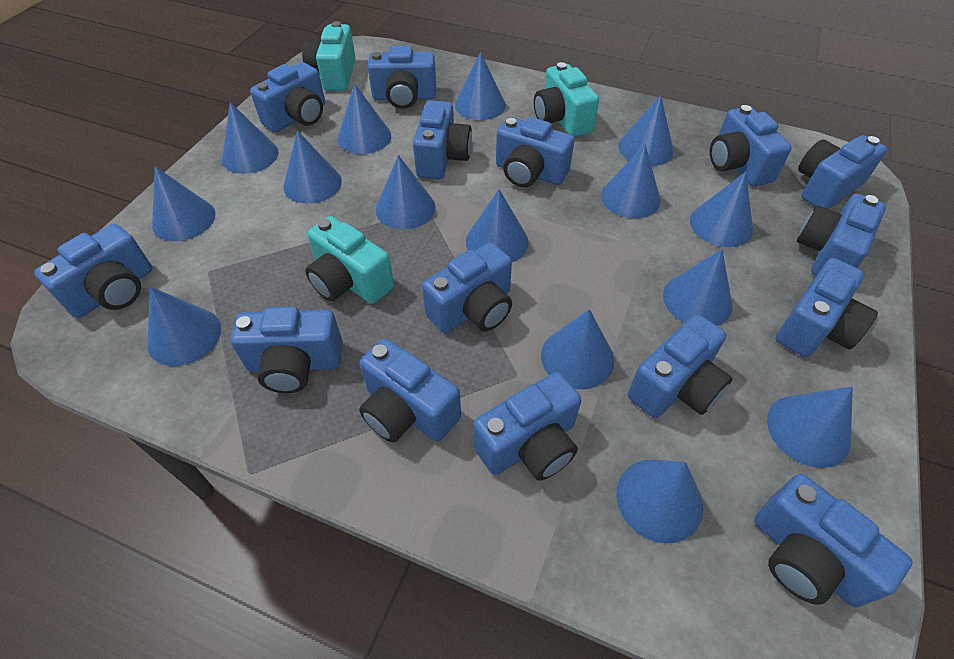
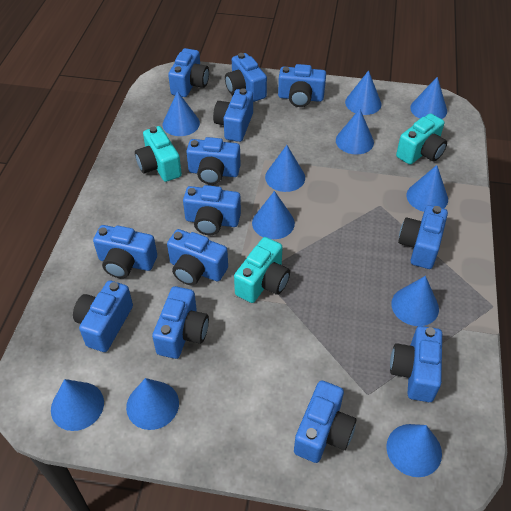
blue camera: [34,224,153,318] [230,307,343,393] [250,62,325,132] [359,338,461,443] [367,46,436,109] [413,100,472,179] [422,242,512,333] [473,372,581,481] [496,117,575,187] [628,314,732,418] [710,105,792,186] [754,474,913,607] [776,258,878,357] [797,194,886,276] [798,135,887,209] = 15 -> [73,281,133,352] [93,225,157,278] [152,286,209,359] [167,229,228,285] [168,48,209,97] [183,185,241,235] [186,137,241,185] [213,88,253,142] [225,53,267,102] [278,64,326,107] [294,380,356,463] [390,326,442,402] [398,205,448,269] = 13
blue cone: [147,287,221,366] [152,166,215,241] [222,102,279,174] [283,130,342,204] [337,84,391,154] [375,155,435,230] [455,52,506,120] [466,189,529,262] [541,309,614,389] [601,144,661,218] [616,460,703,543] [618,95,674,166] [663,249,733,326] [690,172,753,247] [767,387,853,468] = 15 -> [51,379,104,431] [126,378,179,430] [163,91,200,136] [252,191,295,239] [265,145,305,192] [336,109,374,155] [345,70,381,115] [386,424,442,477] [391,276,439,326] [406,165,448,212] [410,77,447,119] = 11

